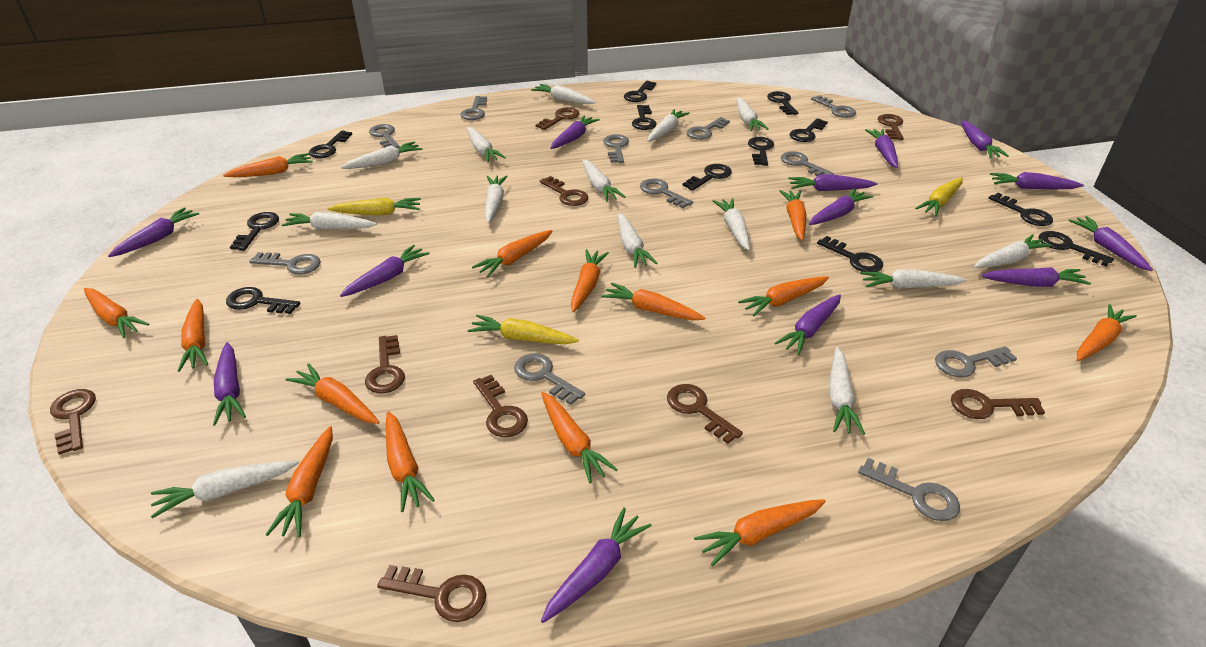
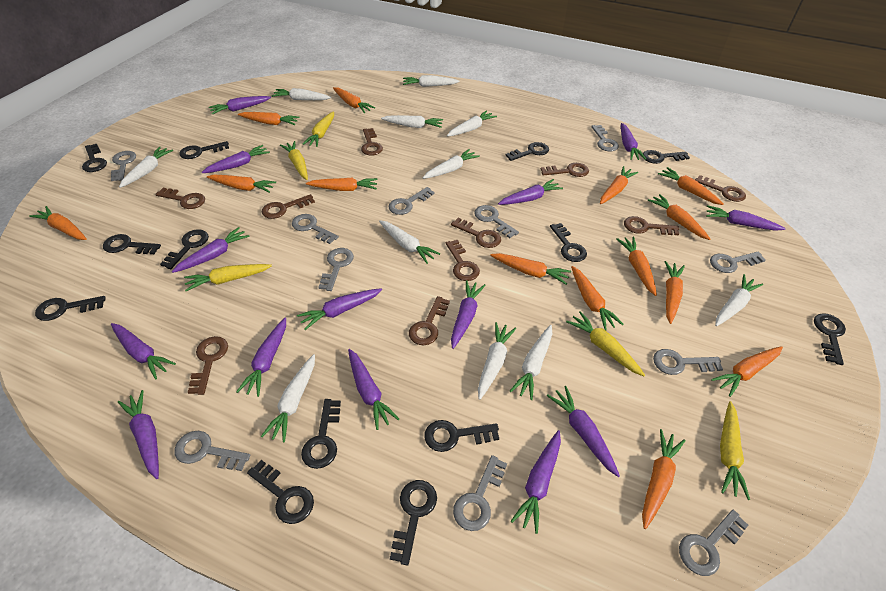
black key: [226,287,300,314] [230,212,279,251] [309,131,352,158] [624,81,656,102] [632,105,657,130] [682,164,732,191] [748,137,774,166] [767,91,799,115] [790,118,828,142] [817,236,883,272] [989,193,1053,226] [1038,231,1114,267] = 12 -> [35,296,106,321] [82,144,107,172] [103,234,161,254] [160,229,209,269] [179,141,229,159] [247,460,314,524] [301,399,341,469] [390,480,437,566] [424,420,499,452] [505,142,549,161] [550,223,587,262] [643,150,690,164] [814,313,846,365] = 13
brown key: [50,389,96,455] [365,335,405,394] [377,565,486,622] [473,375,528,437] [536,107,580,130] [540,176,588,206] [667,384,743,444] [878,114,904,140] [951,389,1045,419] = 9 -> [155,188,205,209] [188,336,228,395] [262,194,315,219] [361,128,383,156] [409,296,450,345] [446,240,480,281] [451,218,501,248] [541,163,589,177] [624,216,679,235] [695,175,746,202] = 10
purple carrot: [108,207,199,257] [213,342,246,426] [340,245,429,297] [541,507,652,623] [550,115,600,149] [775,294,841,355] [788,174,877,191] [809,188,873,225] [865,129,898,168] [961,120,1009,158] [981,268,1091,287] [990,172,1084,189] [1068,216,1153,271] = 13 -> [111,323,176,379] [118,390,159,479] [172,227,250,273] [202,145,270,173] [209,96,271,115] [236,317,286,397] [297,288,382,330] [348,349,399,430] [451,280,486,349] [498,179,563,205] [511,430,561,534] [547,386,620,477] [621,123,646,160] [706,205,786,231] = 14
white carrot: [151,461,299,518] [282,212,377,229] [341,141,423,169] [467,127,506,163] [485,175,508,223] [531,84,596,104] [582,159,626,202] [618,213,657,268] [648,109,690,142] [713,198,750,251] [736,97,768,131] [829,347,865,435] [860,270,967,289] [974,234,1052,268] = 14 -> [119,147,173,188] [261,354,315,443] [272,88,331,100] [379,220,440,264] [381,115,443,128] [403,75,460,87] [423,149,480,179] [447,110,497,136] [478,322,516,400] [510,325,552,400] [715,274,763,326] = 11
yellow carrot: [328,197,421,216] [467,315,579,344] [915,177,963,216] = 3 -> [184,264,272,291] [280,141,308,180] [303,111,334,147] [566,311,645,376] [720,401,750,500] = 5

